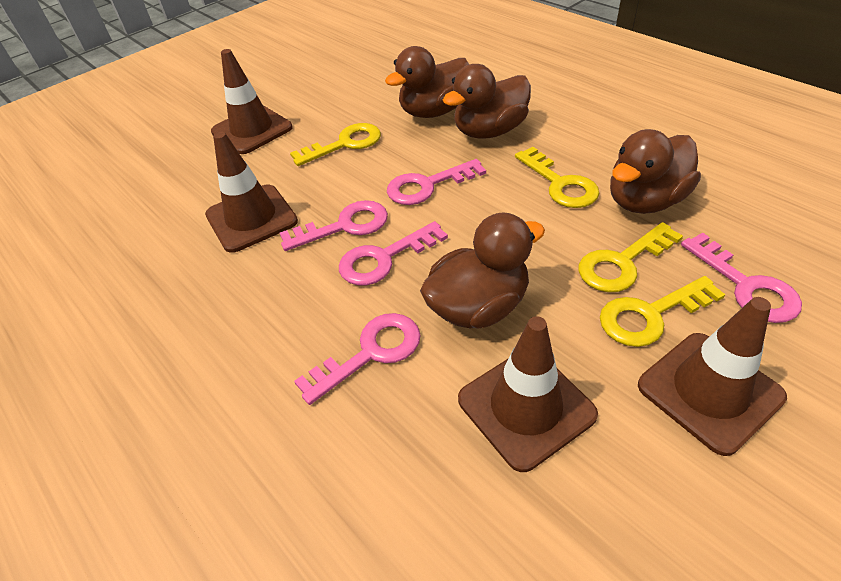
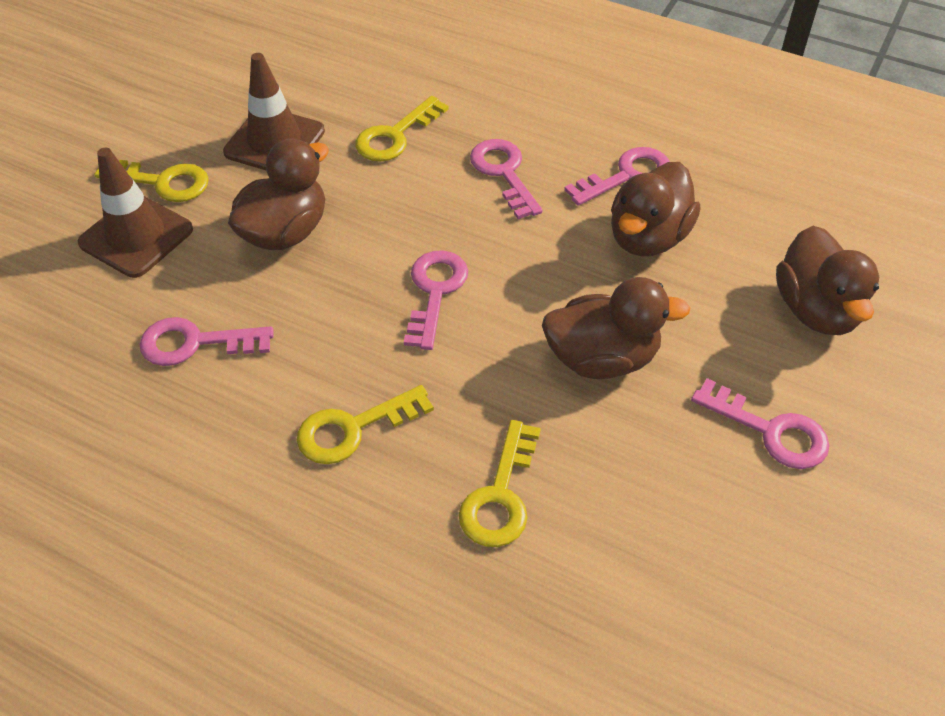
brown traffic cone: [205,132,298,253] [211,49,293,154] [458,316,598,472] [638,297,787,456] = 4 -> [78,148,193,278] [223,53,325,170] = 2

